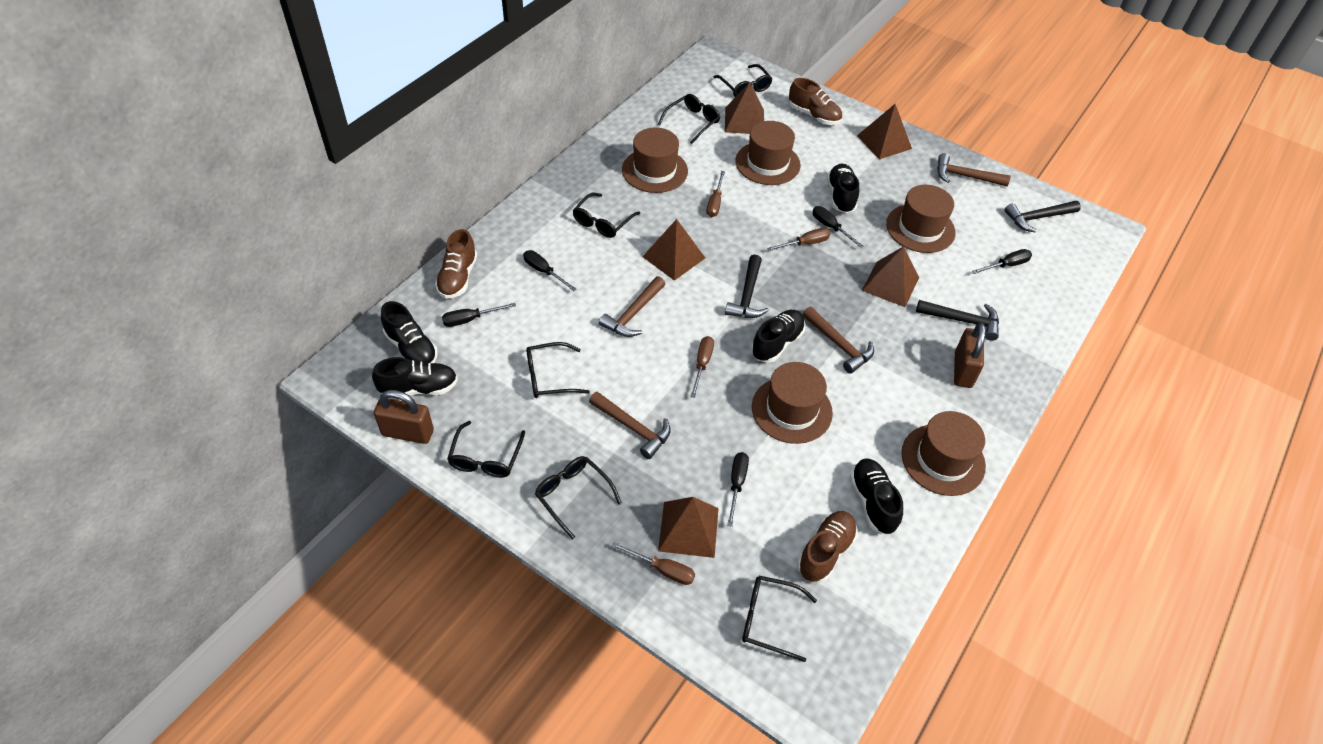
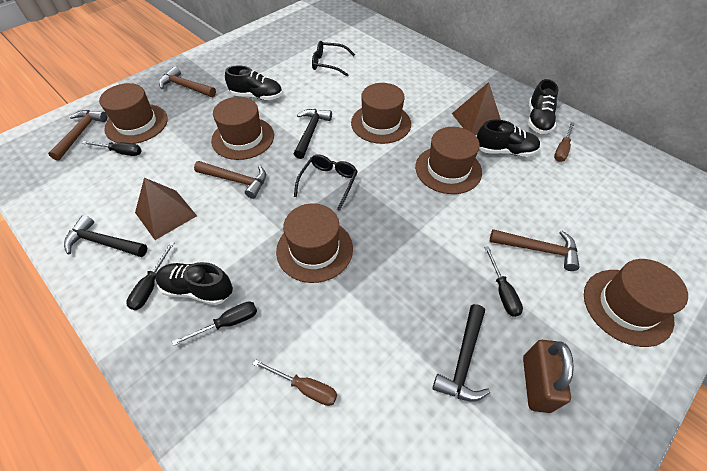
black glasses: [447,421,525,478] [526,342,590,398] [535,456,622,540] [572,193,640,238] [658,94,720,144] [714,64,772,97] [742,576,817,662] = 7 -> [294,154,358,211] [312,41,355,76] = 2
black screwdriver: [442,303,516,327] [523,250,576,291] [727,452,749,527] [812,206,864,248] [972,249,1032,274] = 5 -> [82,141,142,156] [126,242,174,310] [172,301,257,346] [484,246,523,317] = 4
black shoe: [372,357,458,399] [381,301,438,363] [751,310,806,363] [827,164,859,213] [850,458,903,535] = 5 -> [155,262,233,305] [225,65,282,100] [477,120,540,157] [528,79,558,134] = 4
brown hat: [622,127,688,193] [735,121,801,185] [752,362,833,444] [886,185,955,253] [901,411,986,496] = 5 -> [99,83,168,144] [211,97,274,160] [276,203,353,283] [351,83,411,144] [415,127,482,194] [584,259,688,347] = 6
brown padlock: [374,390,434,444] [954,323,986,388] = 2 -> [523,340,574,413] = 1
brown pyramid: [642,219,705,281] [658,497,719,558] [725,82,764,134] [857,104,912,159] [862,246,919,307] = 5 -> [135,178,197,240] [452,82,501,135] = 2
brown screwdriver: [612,542,695,585] [690,336,714,398] [706,171,725,217] [767,228,830,251] = 4 -> [253,359,337,406] [554,122,575,162] = 2
brown shoe: [435,229,477,299] [789,78,842,125] [797,511,858,583] = 3 -> none = 0

